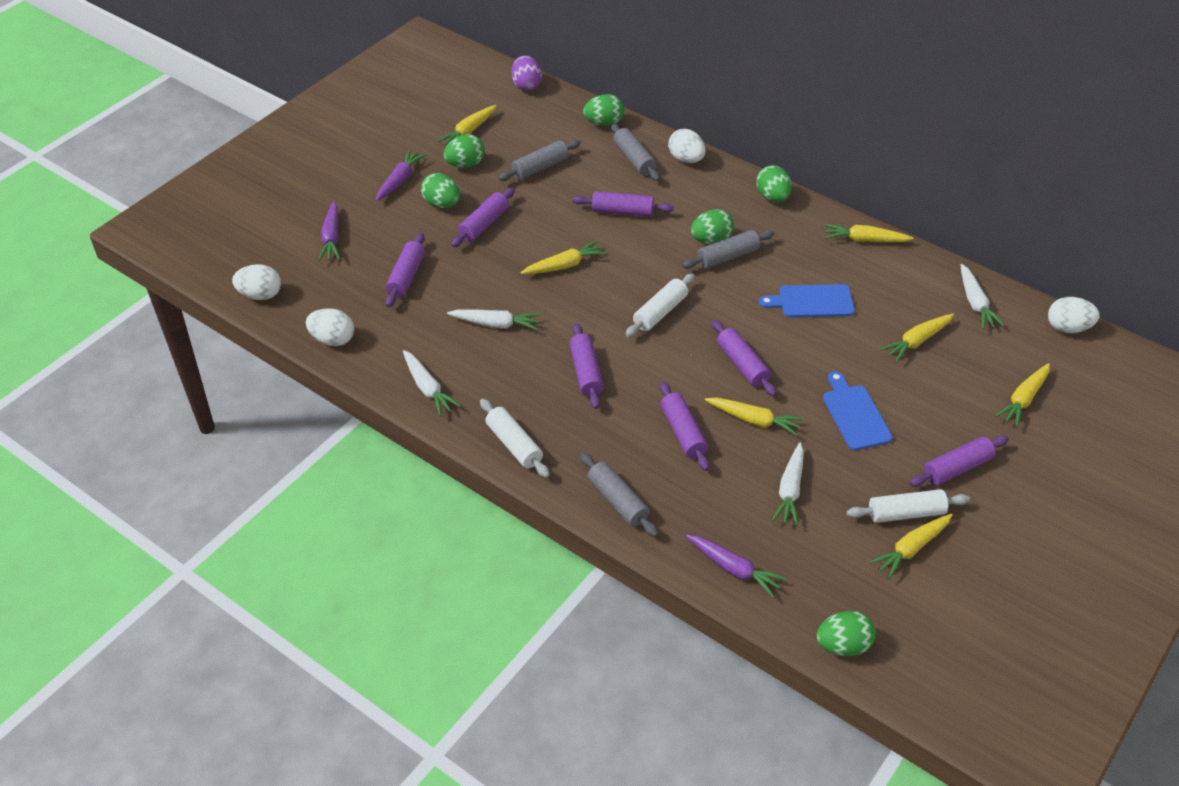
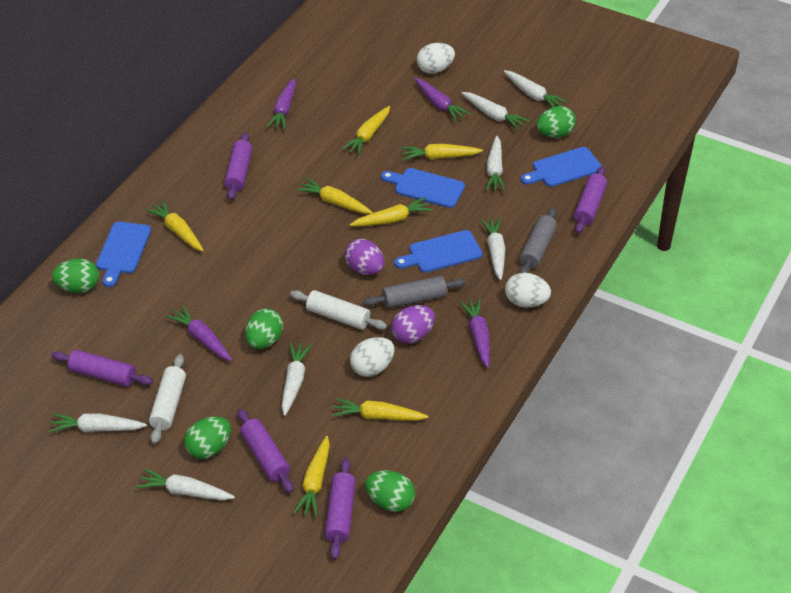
blue cutting board: [759,284,855,317] [823,371,893,450] = 2 -> [96,222,151,287] [381,168,465,208] [394,230,483,273] [521,147,602,187] = 4
green egg: [421,173,460,208] [443,134,485,168] [583,94,624,126] [691,209,734,244] [756,165,792,202] [816,611,875,656] = 6 -> [52,259,99,293] [184,416,231,459] [245,308,283,349] [365,470,415,512] [537,106,576,138] = 5
grey rolling pin: [498,140,581,181] [580,452,658,537] [611,123,660,181] [682,230,774,269] = 4 -> [363,276,465,309] [519,207,557,273] = 2
purple carrot: [318,201,340,261] [376,149,427,201] [686,534,787,597] = 3 -> [166,305,232,361] [267,78,296,130] [414,78,470,122] [459,298,490,368] = 4
purple egg: [512,56,542,91] = 1 -> [345,239,384,275] [391,305,435,343] = 2
purple rolling pin: [386,233,425,307] [451,187,515,248] [569,323,604,409] [572,191,674,217] [660,382,710,471] [712,320,777,397] [909,435,1009,487] = 7 -> [51,350,153,387] [224,132,252,200] [238,409,293,493] [325,458,356,559] [574,166,607,234] = 5
white carrot: [403,350,461,416] [447,309,541,330] [772,442,804,526] [960,264,1005,329] = 4 -> [49,413,147,433] [136,469,235,500] [282,342,312,416] [462,92,530,131] [480,218,505,280] [485,136,505,192] [504,70,568,107] = 7
white egg: [232,264,281,300] [306,308,354,346] [668,129,705,163] [1048,297,1100,333] = 4 -> [350,337,395,377] [417,43,455,74] [505,273,551,308] = 3
white rolling pin: [480,399,550,478] [625,273,695,337] [847,489,970,523] = 3 -> [149,354,186,444] [290,290,387,330] = 2

